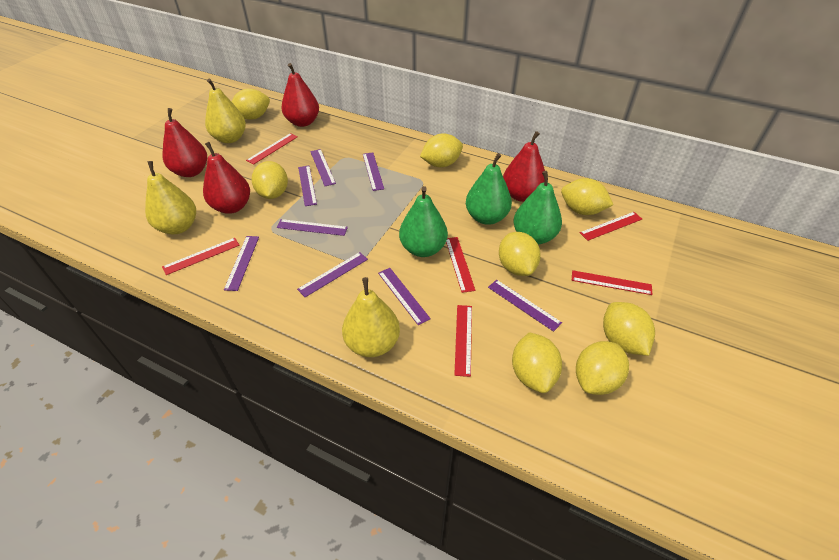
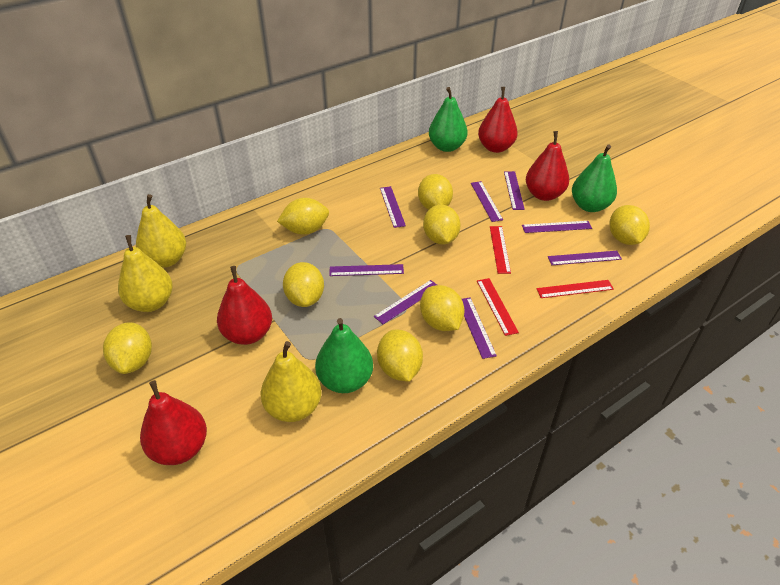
red ruler: [162,238,240,275] [246,133,298,165] [446,237,475,293] [454,305,472,377] [572,270,652,295] [580,212,642,241] = 6 -> [477,278,519,336] [490,226,511,274] [536,280,614,298] = 3

